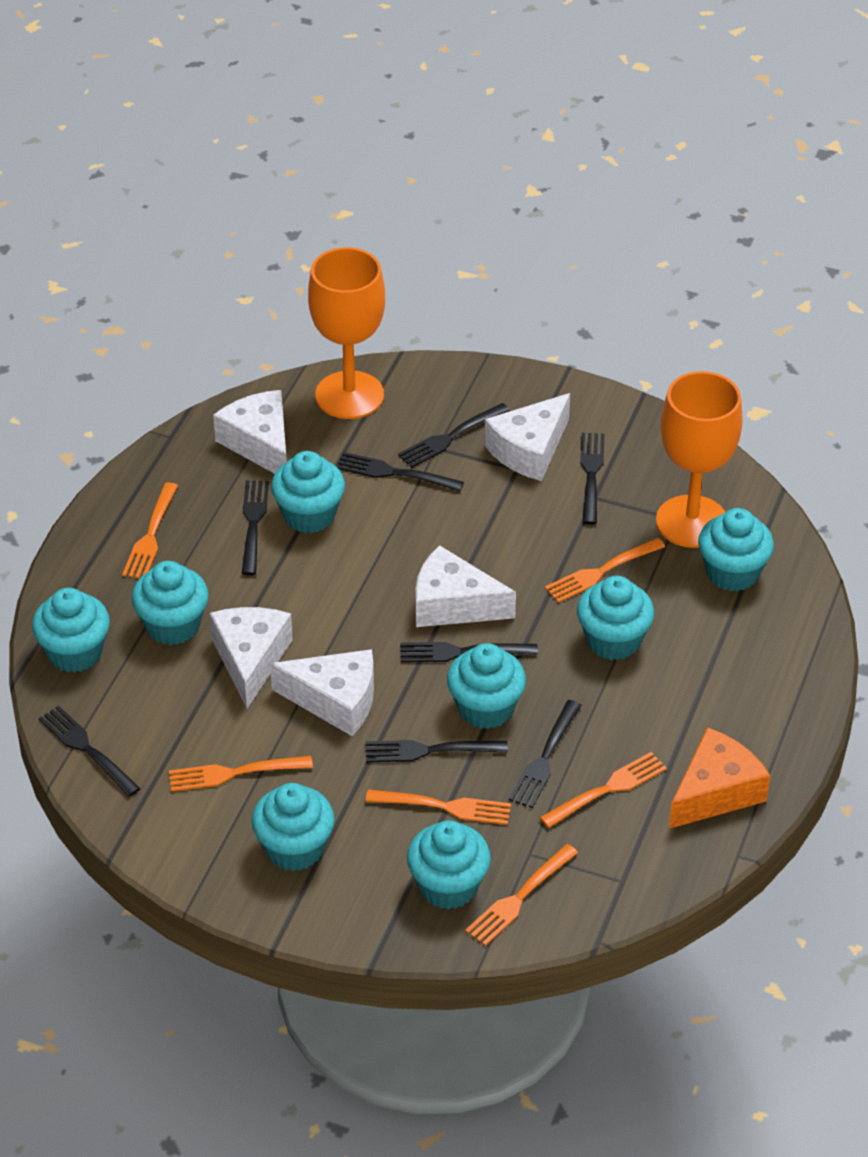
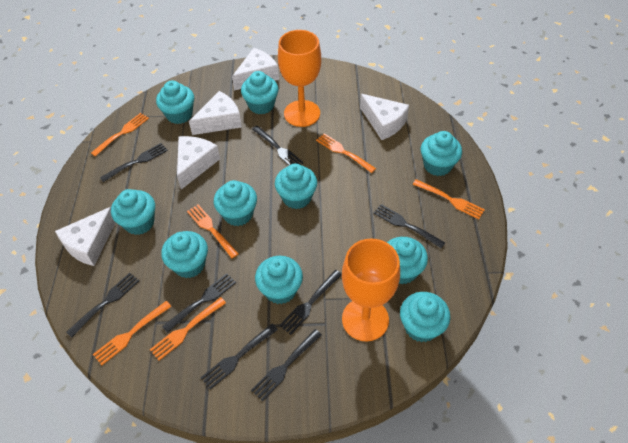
orange cheese: [669,727,770,829] = 1 -> none = 0
turquoise cupcake: [32,588,110,673] [131,561,209,645] [252,783,335,871] [271,451,345,533] [407,820,491,910] [447,643,526,729] [577,576,654,660] [698,508,774,591] = 8 -> [111,189,155,235] [156,80,194,124] [161,231,208,278] [214,180,257,226] [241,71,278,115] [255,256,303,304] [275,164,317,209] [387,237,428,284] [400,292,450,342] [421,131,462,176] = 10

